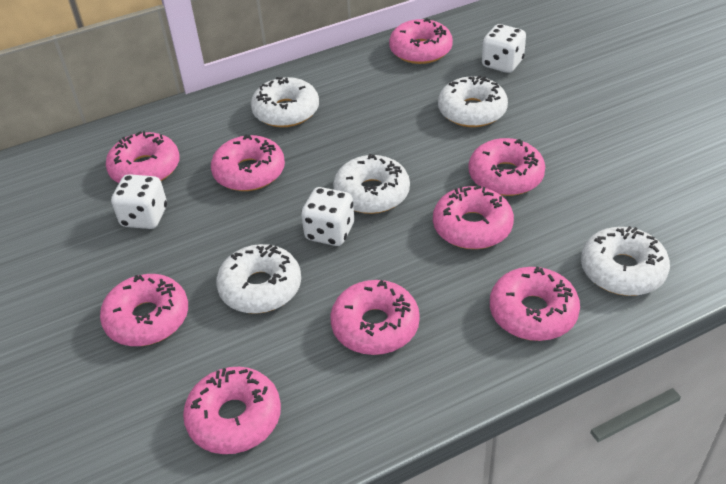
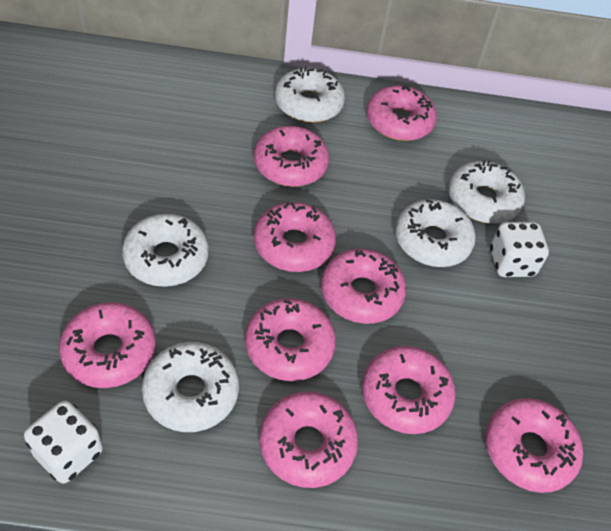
white dice: [111,174,167,229] [301,187,354,246] [482,24,526,73] = 3 -> [24,401,103,484] [490,222,549,277] = 2

